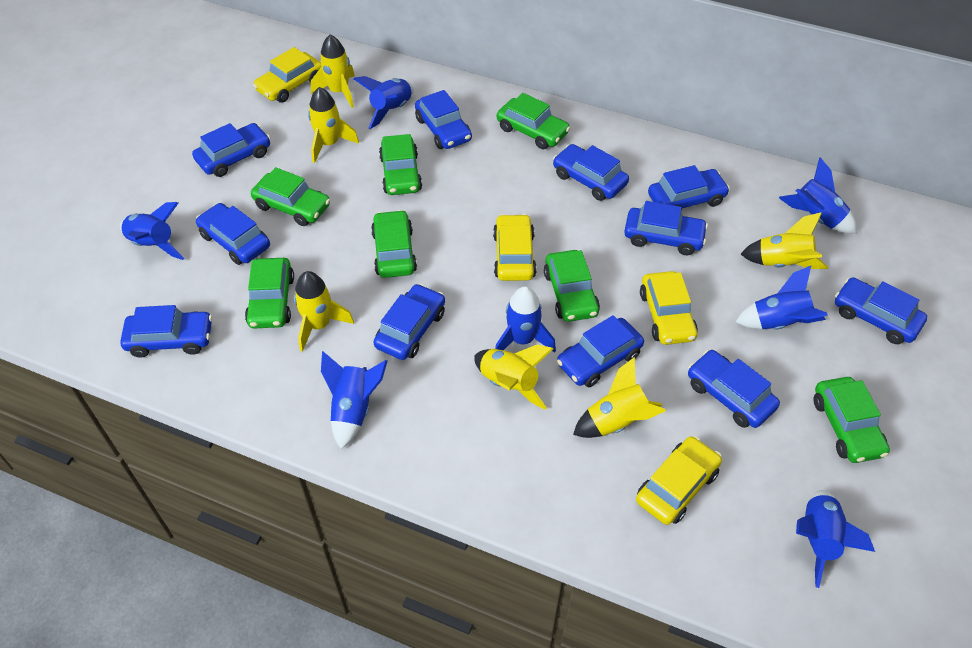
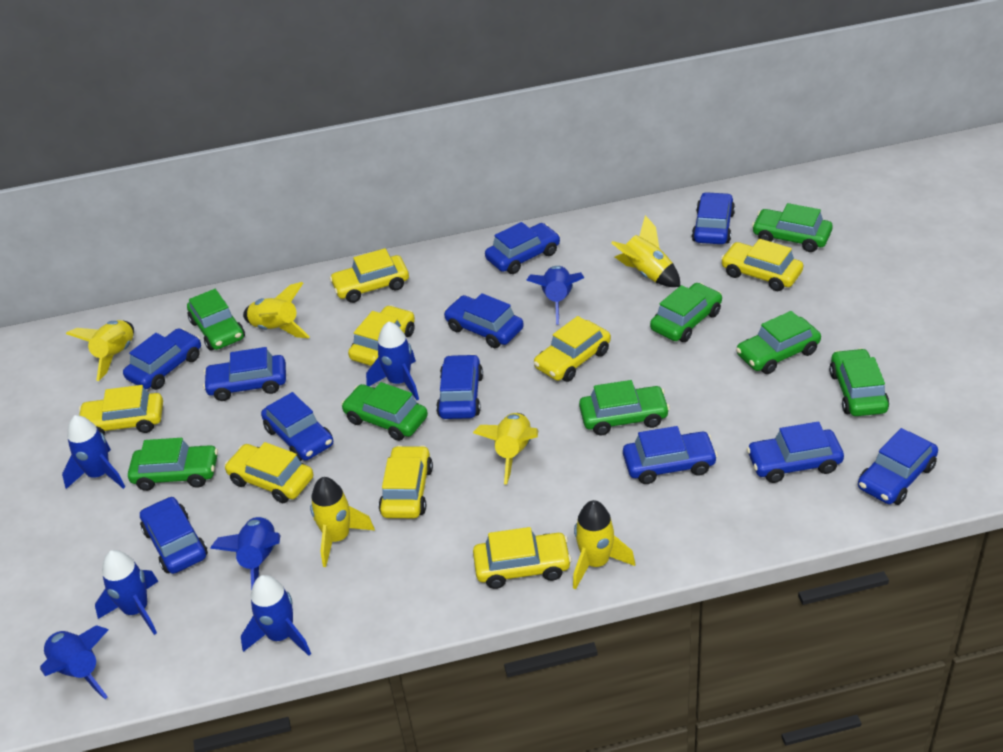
green car: [245,258,294,328] [251,167,330,226] [371,210,417,278] [379,134,422,195] [497,93,570,149] [544,250,600,322] [814,377,890,463] = 7 -> [128,438,218,491] [187,289,245,351] [341,382,428,441] [579,380,670,435] [650,283,722,342] [736,311,821,374] [752,203,833,252] [829,348,889,416] = 8
yellow car: [253,47,321,103] [493,214,537,281] [636,436,722,525] [640,271,698,345] = 4 -> [79,385,163,435] [224,442,313,503] [330,248,409,303] [348,305,415,366] [379,445,433,518] [473,527,572,589] [534,316,611,382] [721,239,803,291] = 8

